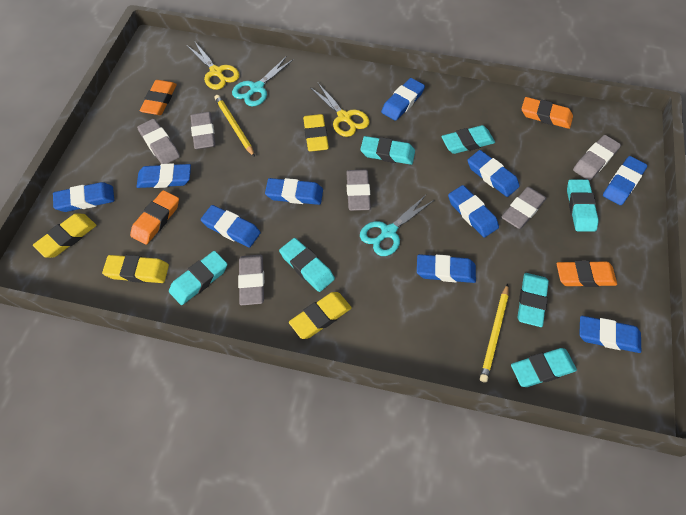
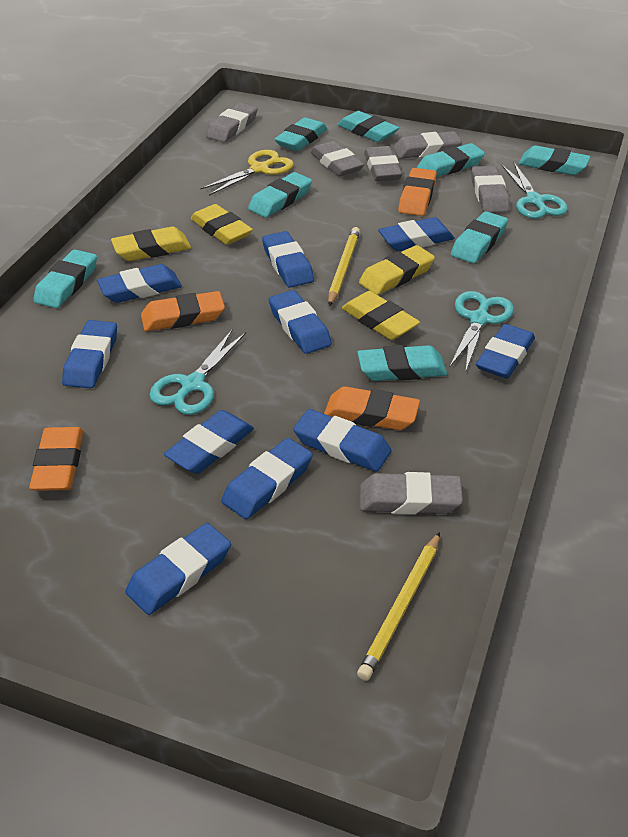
turquoise eraser: [169,251,228,305] [279,238,335,292] [360,136,415,165] [441,125,495,154] [511,348,577,387] [517,273,549,327] [567,179,599,232] = 7 -> [33,249,97,308] [248,172,312,218] [275,117,327,151] [338,111,399,142] [357,345,447,381] [417,143,485,177] [451,211,508,263] [518,145,591,175] = 8
turquoise scissors: [232,56,293,106] [360,195,434,256] = 2 -> [150,329,246,415] [449,291,514,370] [502,163,568,219] = 3
yellow scissors: [187,41,240,90] [310,83,370,137] = 2 -> [201,150,294,196] = 1

